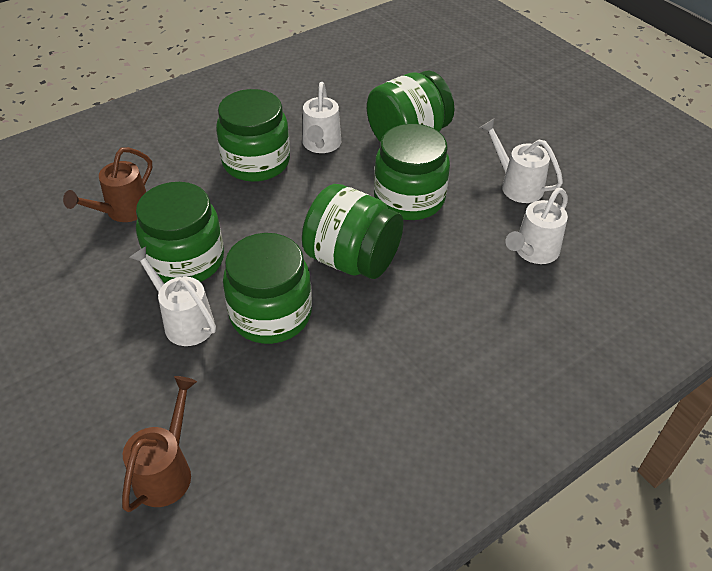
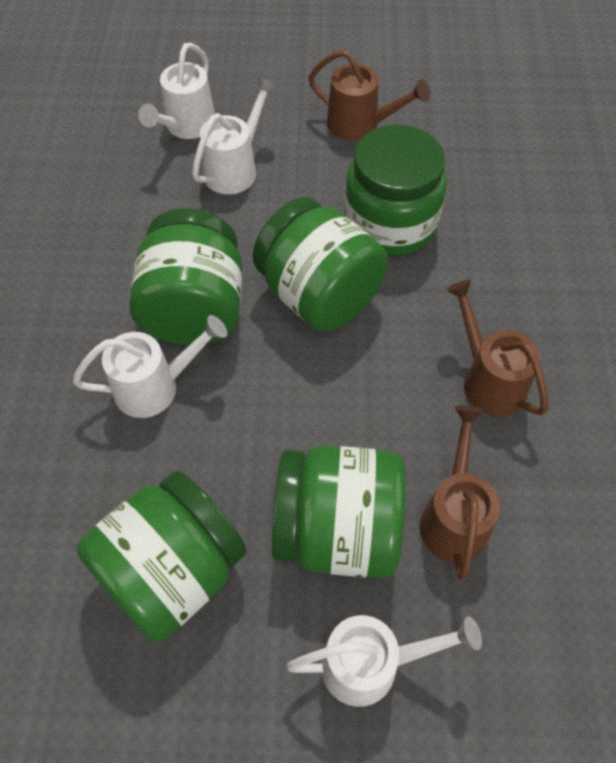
brown watering can: [63,147,152,222] [122,376,197,512] = 2 -> [308,50,430,141] [419,405,500,580] [446,279,548,416] = 3
green jar: [136,182,224,283] [216,89,290,182] [223,233,312,344] [302,184,403,279] [367,71,454,142] [374,124,450,220] = 6 -> [76,471,247,642] [129,208,242,346] [252,197,388,332] [272,445,406,578] [344,125,447,256] = 5

